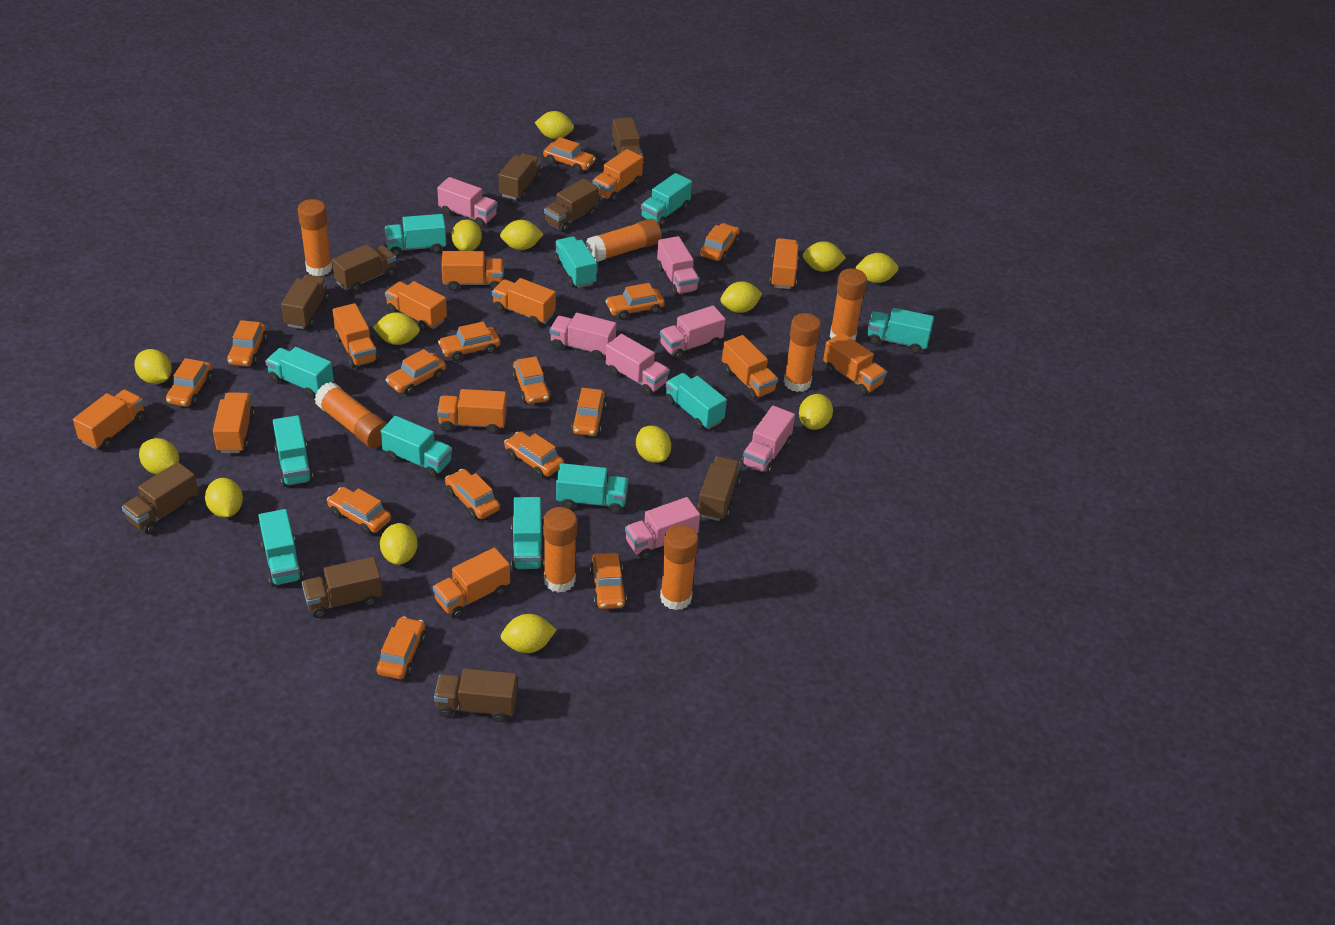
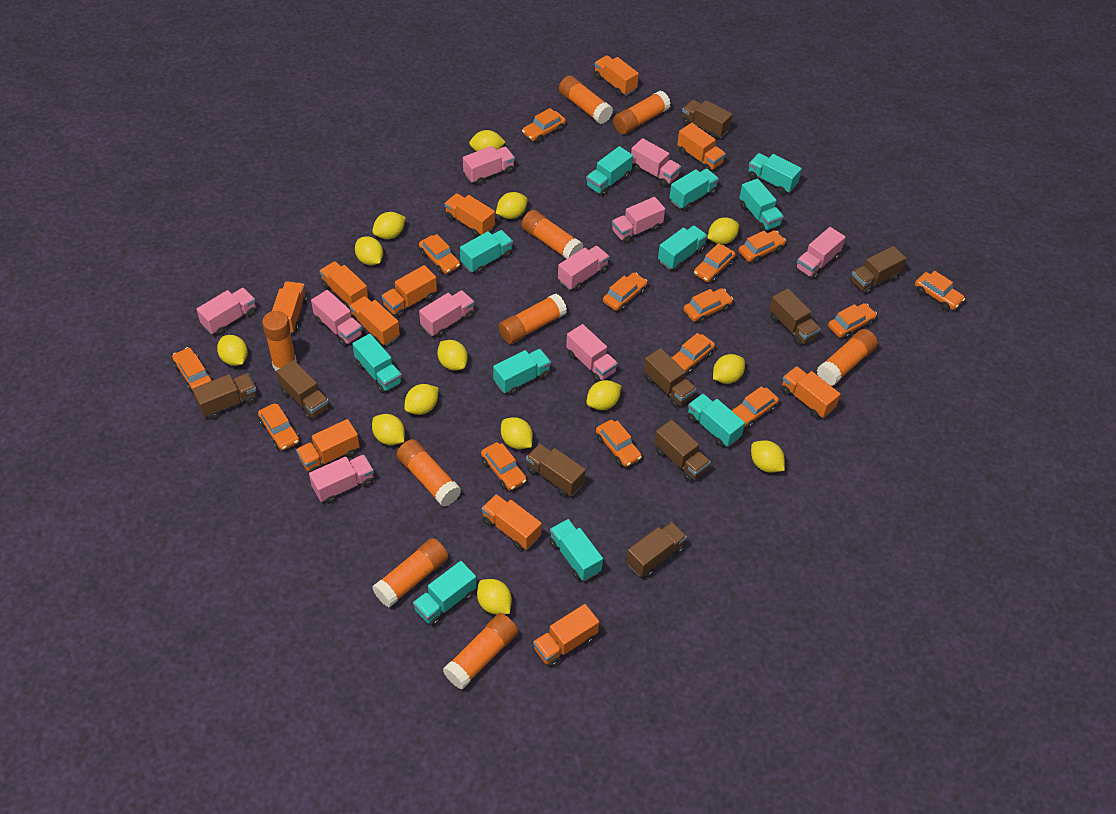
orange glue stick: [298,199,333,276] [314,382,387,448] [543,507,577,593] [586,219,662,262] [660,525,698,610] [784,313,821,392] [830,268,867,341] = 7 -> [262,311,297,371] [372,538,449,607] [396,439,461,506] [443,613,518,690] [498,294,567,344] [521,210,584,259] [559,76,613,124] [613,91,671,134] [817,329,878,386] = 9
orange truck: [73,390,146,450] [213,392,255,453] [332,303,378,368] [385,281,447,331] [433,547,510,618] [437,389,507,434] [442,251,503,291] [492,278,556,326] [593,149,643,202] [722,335,778,400] [769,238,799,289] [823,333,887,395] = 12 -> [272,281,308,334] [296,419,360,472] [320,261,368,309] [349,296,400,346] [382,265,437,318] [444,193,495,237] [482,494,542,550] [533,604,599,667] [594,55,639,96] [677,123,726,171] [781,366,841,418] = 11
pink truck: [437,177,498,228] [550,313,616,360] [605,334,669,396] [625,497,700,560] [657,236,699,296] [660,306,725,360] [741,406,795,475] = 7 -> [196,288,256,336] [309,455,374,504] [311,290,363,346] [419,290,474,338] [463,146,515,185] [558,246,610,291] [566,324,618,382] [612,197,665,244] [631,138,681,187] [795,227,845,279] = 10

